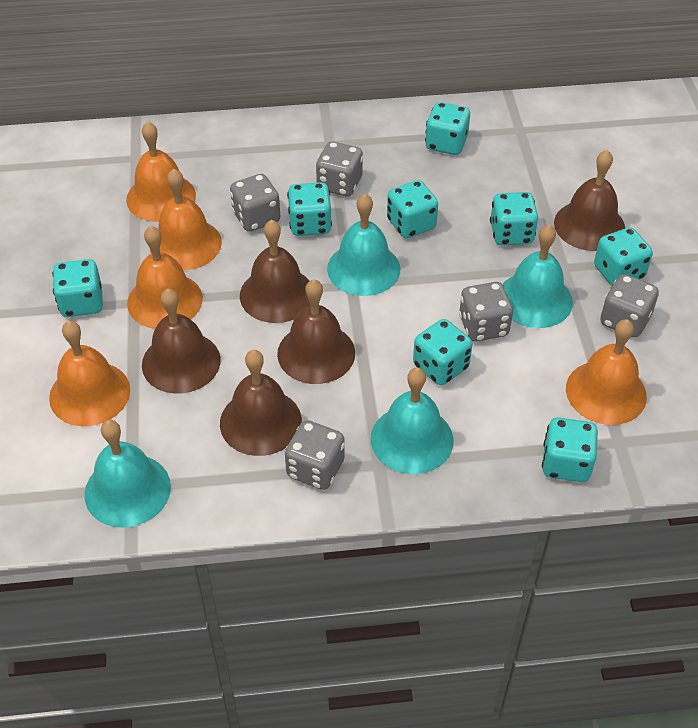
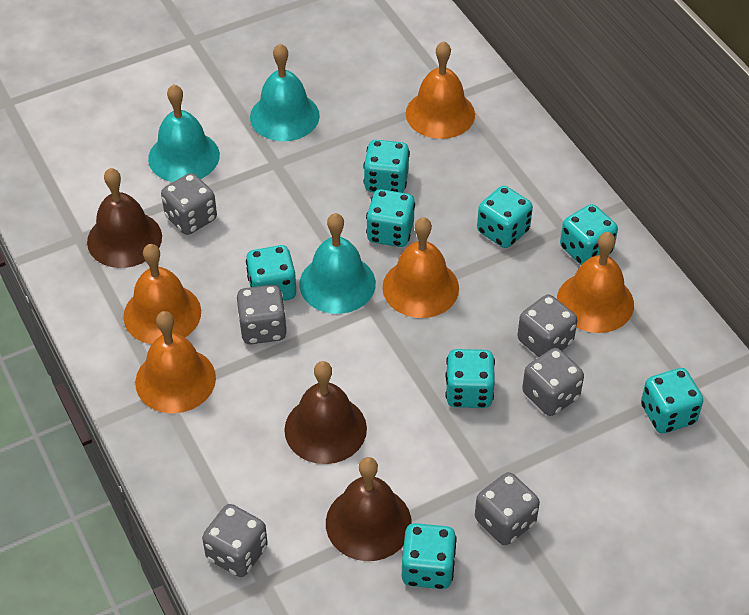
brown bell: [142,289,221,394] [220,350,302,456] [240,220,310,323] [277,279,355,384] [554,150,625,251] = 5 -> [87,168,162,268] [284,361,367,464] [326,457,412,561] = 3
grey dice: [230,174,280,232] [285,420,345,490] [316,141,363,196] [459,282,513,342] [600,274,659,338] = 5 -> [161,173,217,235] [202,504,268,577] [237,285,287,344] [475,472,540,545] [517,295,577,357] [522,348,584,416] = 6
turquoise bell: [84,420,171,528] [327,194,400,296] [371,367,453,474] [502,225,573,328] = 4 -> [148,84,220,182] [250,44,320,141] [299,213,376,314] = 3

